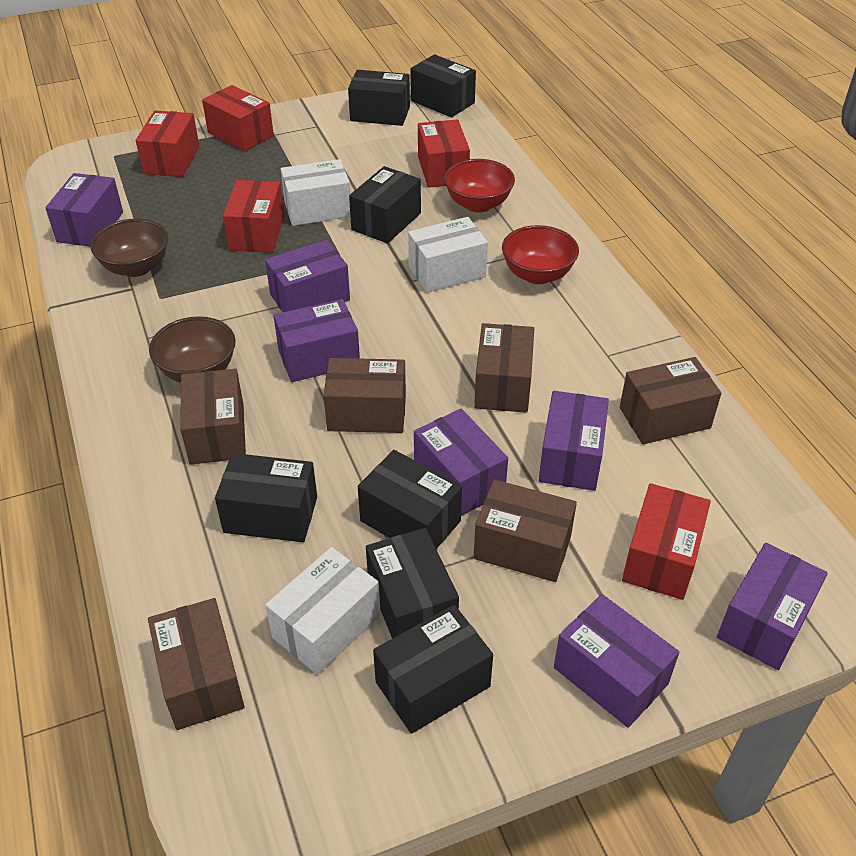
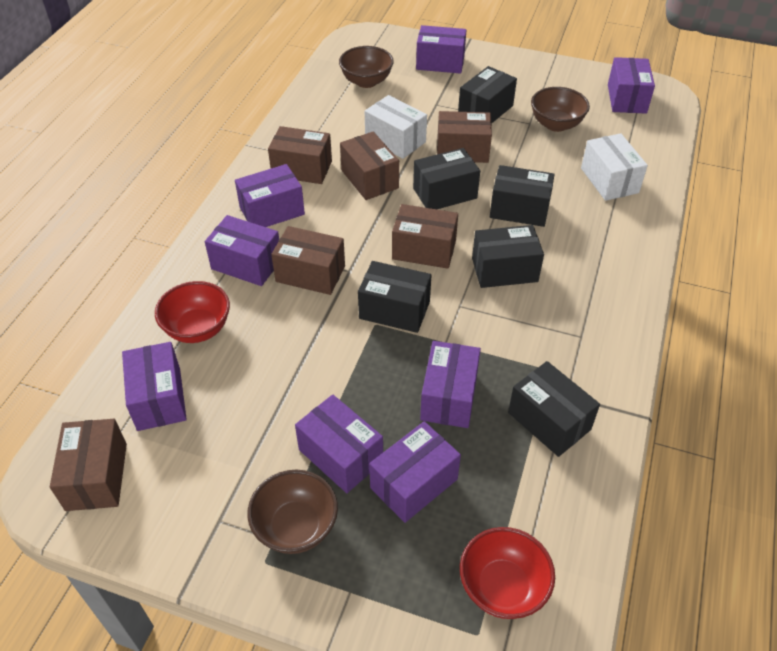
black box: [215,453,317,542] [348,70,410,126] [349,166,421,244] [358,450,462,549] [366,528,459,639] [373,605,493,734] [410,54,476,118] = 7 -> [358,261,431,333] [413,148,480,209] [458,66,517,123] [472,225,544,288] [490,165,555,227] [508,361,600,457] = 6
brown bowl: [90,218,168,277] [149,316,236,382] = 2 -> [247,470,338,554] [339,46,394,88] [531,87,590,132] = 3
purple box: [45,173,123,247] [265,240,350,312] [274,299,360,382] [414,409,508,516] [539,391,609,491] [554,594,679,728] [717,543,828,670] = 7 -> [122,342,187,431] [205,215,279,286] [235,164,305,227] [295,394,383,493] [369,421,461,523] [416,25,466,74] [420,341,481,428] [608,57,655,114] = 8
red box: [136,111,199,177] [202,85,274,152] [223,180,284,253] [418,119,470,188] [622,483,711,600] = 5 -> none = 0
white box: [265,547,381,675] [281,159,351,226] [408,217,488,293] = 3 -> [365,95,427,159] [581,133,648,201] = 2

